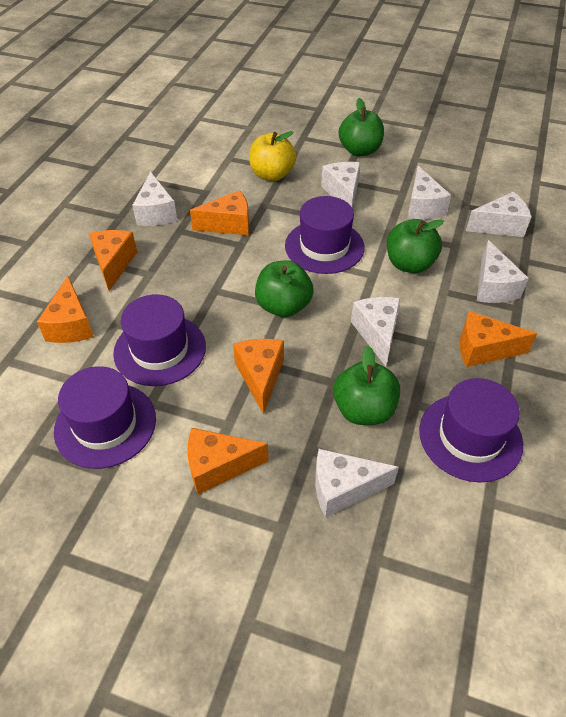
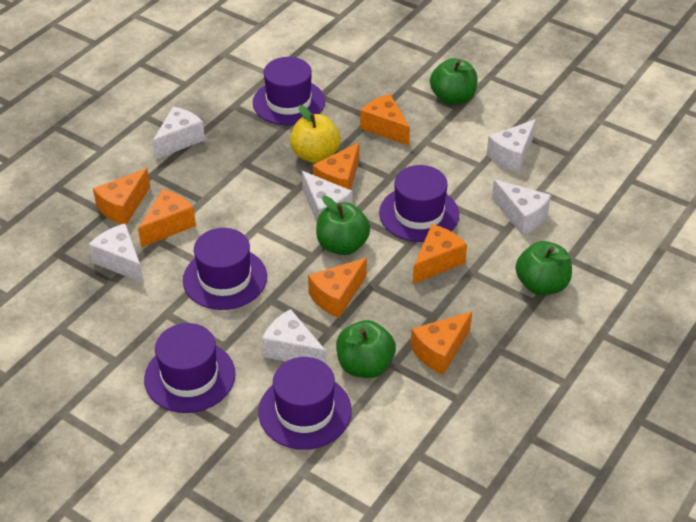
orange cheese: [37,276,94,343] [89,230,137,291] [187,428,268,495] [190,190,249,236] [233,339,284,414] [460,311,537,367] = 6 -> [93,168,150,225] [138,189,196,247] [308,258,367,318] [313,143,359,190] [360,94,410,146] [411,312,472,375] [413,224,467,284] = 7
purple hat: [54,366,156,469] [113,294,206,386] [285,196,364,274] [419,378,523,483] = 4 -> [144,323,235,413] [183,228,267,310] [253,57,325,125] [258,357,351,450] [379,165,459,242] = 5
white cheese: [132,171,177,226] [315,449,399,518] [321,162,361,209] [351,297,401,367] [407,166,451,219] [466,192,531,237] [477,240,529,303] = 7 -> [88,224,144,283] [153,106,205,160] [262,309,327,364] [302,171,352,222] [486,119,536,172] [492,180,551,235] = 6

